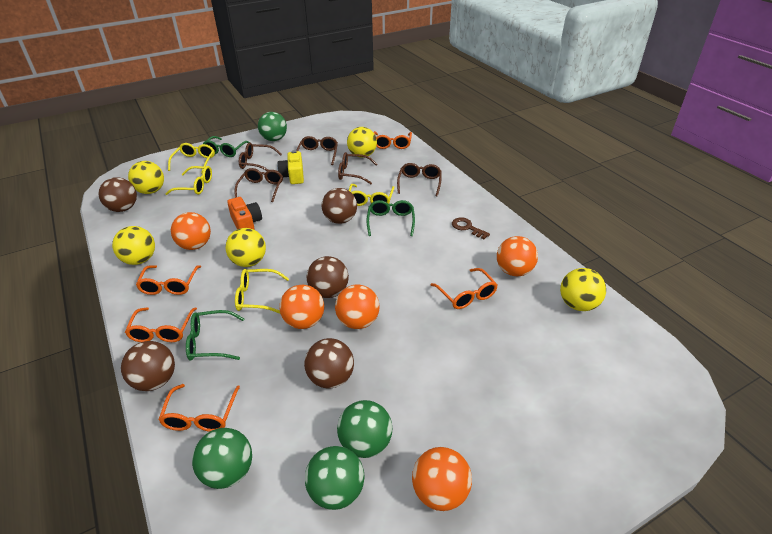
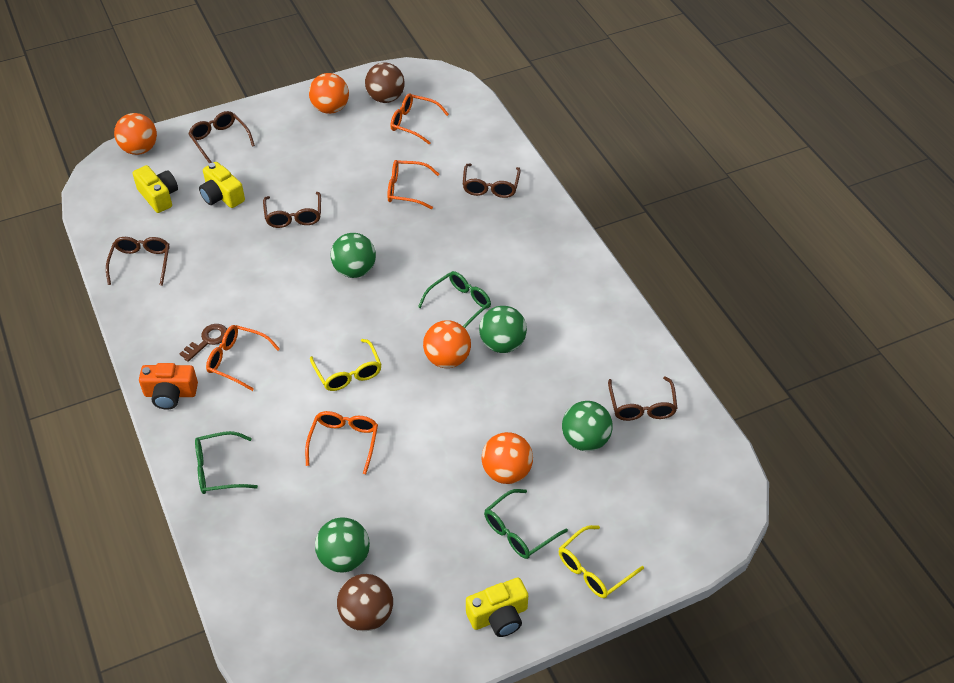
brown ball: [98,177,137,212] [121,341,175,391] [304,338,354,389] [307,256,349,298] [322,188,357,224] = 5 -> [337,574,393,631] [365,63,405,103] = 2
orange ball: [171,212,211,250] [280,285,324,329] [335,285,379,329] [412,447,472,511] [497,236,538,276] = 5 -> [114,113,157,155] [309,73,349,114] [423,320,471,368] [481,432,533,484] = 4
orange glasses: [125,307,197,342] [136,265,201,295] [158,384,240,432] [374,131,412,149] [431,268,498,309] = 5 -> [206,325,280,391] [305,411,378,474] [387,160,439,209] [390,93,449,144] = 4
yellow ball: [112,226,155,265] [128,161,164,194] [225,228,266,267] [347,127,377,158] [560,268,606,311] = 5 -> none = 0
yellow camera: [277,150,304,184] = 1 -> [133,165,178,213] [199,162,245,208] [466,578,528,637] = 3
yellow glasses: [165,166,212,195] [168,143,215,173] [235,269,289,314] [349,184,395,206] = 4 -> [310,339,382,391] [559,525,644,598] = 2

